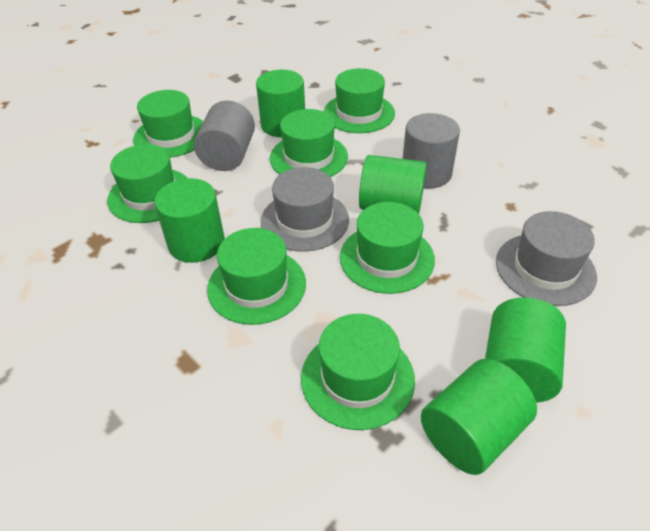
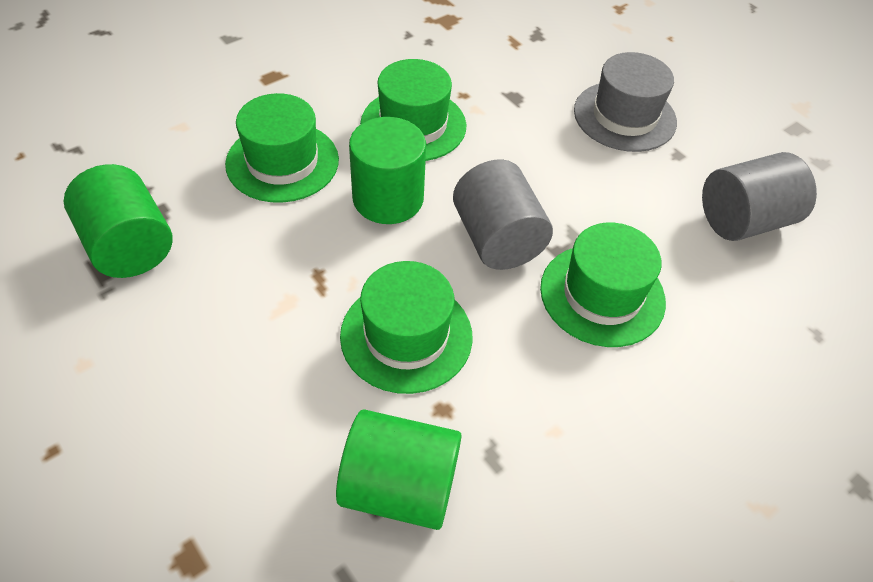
green cylinder: [154,178,225,263] [256,70,305,137] [359,155,427,214] [421,359,537,475] [485,297,566,403] = 5 -> [63,164,173,278] [336,409,462,530] [349,117,426,224] = 3
green hat: [107,144,187,223] [133,90,203,158] [207,228,306,325] [270,109,348,177] [301,314,415,430] [324,68,395,133] [340,202,435,294] = 7 -> [225,93,339,203] [340,261,473,394] [360,59,466,161] [540,223,666,347] = 4
grey hat: [261,167,349,252] [496,211,597,306] = 2 -> [574,52,677,152] = 1

